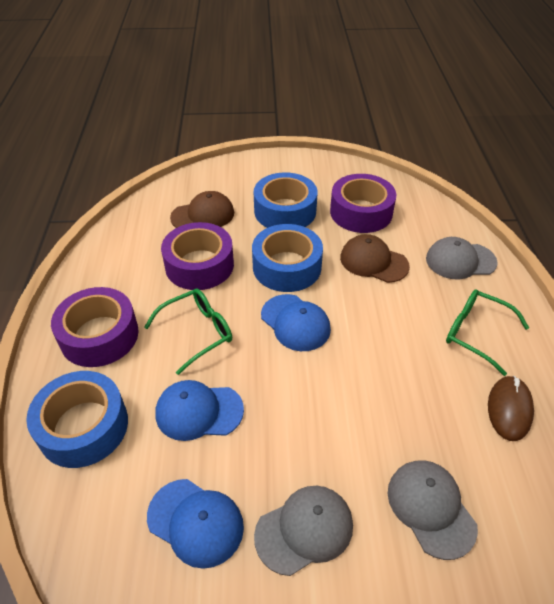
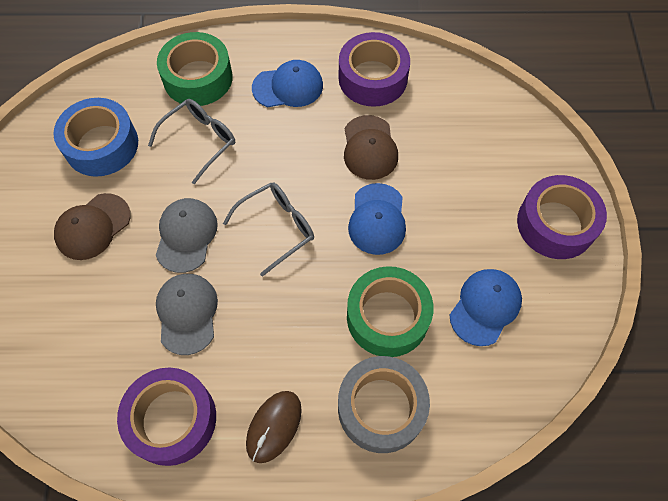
blue tape: [26,371,128,468] [252,224,323,292] [254,172,318,228] = 3 -> [53,98,138,177] = 1
green glasses: [144,289,232,375] [446,289,529,376] = 2 -> none = 0
green tape: none = 0 -> [157,32,233,106] [347,266,434,357] = 2
grey cap: [254,486,353,576] [388,460,478,560] [426,237,498,280] = 3 -> [156,198,218,273] [156,274,218,355] = 2
grey glasses: none = 0 -> [148,99,235,185] [223,182,314,276] = 2
grey tape: none = 0 -> [338,356,430,453] = 1

